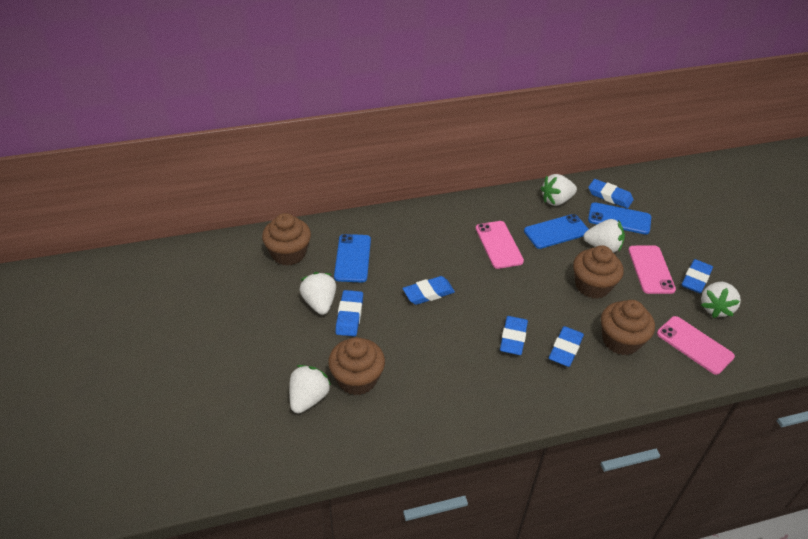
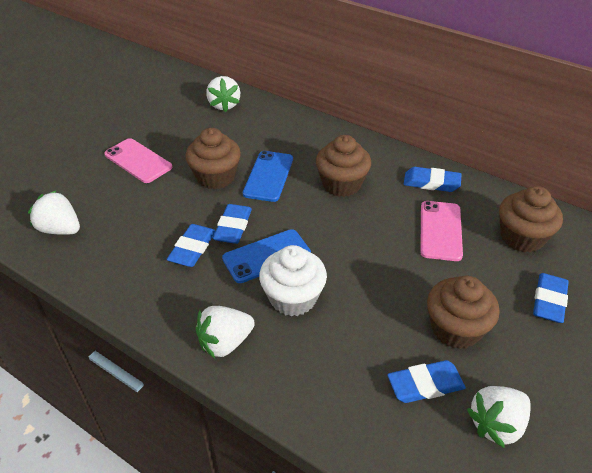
blue eraser: [335,290,363,336] [402,276,455,305] [500,316,528,355] [549,326,584,367] [588,179,634,208] [681,259,713,293] = 6 -> [167,224,216,267] [213,204,252,244] [387,360,466,403] [404,167,461,192] [533,273,569,323] = 5
blue phone: [334,234,371,283] [524,214,589,249] [588,202,651,234] = 3 -> [222,229,311,283] [243,151,293,202] = 2
pink phone: [476,221,524,269] [628,246,676,294] [657,316,735,375] = 3 -> [104,138,172,183] [420,201,463,261] = 2
white cupcake: none = 0 -> [259,245,327,316] = 1
white strawberry: [289,365,331,413] [299,272,336,315] [540,174,577,206] [583,219,625,253] [701,282,741,318] = 5 -> [28,191,80,235] [196,306,255,358] [206,76,240,112] [467,386,531,448] = 4

